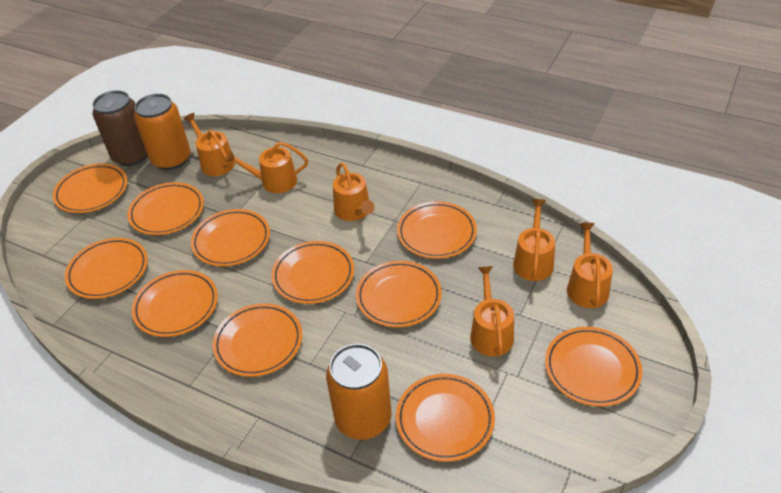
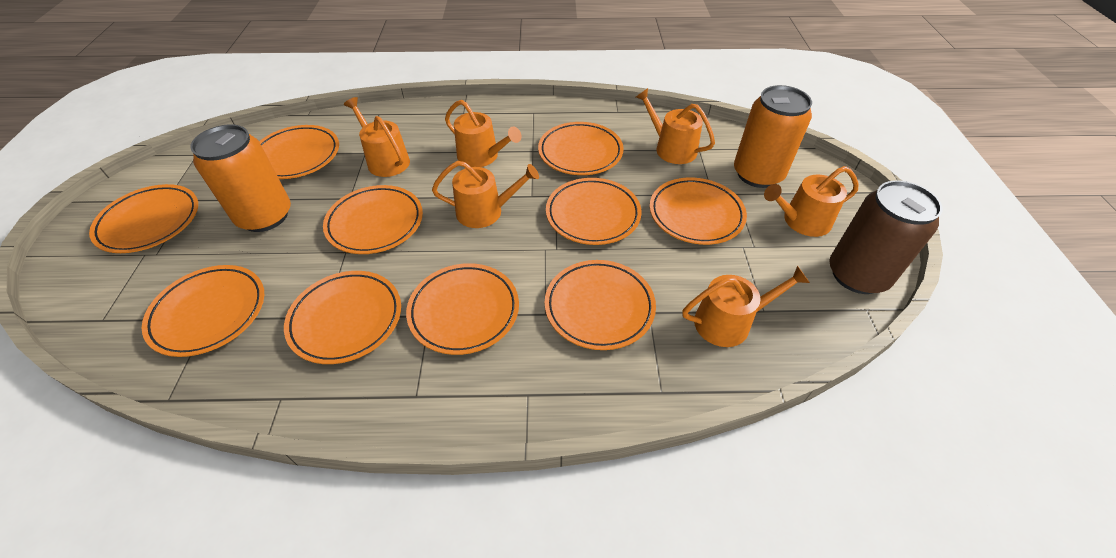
orange plate: [53,164,127,213] [65,238,148,299] [127,182,204,235] [132,270,218,337] [191,209,270,266] [213,303,302,377] [271,241,354,304] [356,261,442,327] [396,374,495,462] [397,201,477,259] [545,327,642,407] = 11 -> [89,184,198,253] [142,265,264,357] [259,125,339,179] [284,271,401,364] [323,185,423,254] [406,263,519,355] [538,122,624,175] [545,260,656,350] [546,178,642,245] [650,177,747,245] = 10

